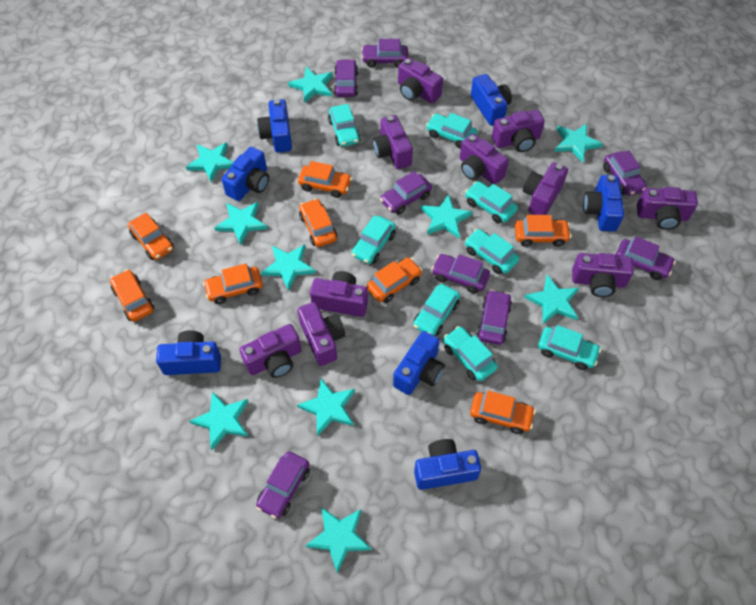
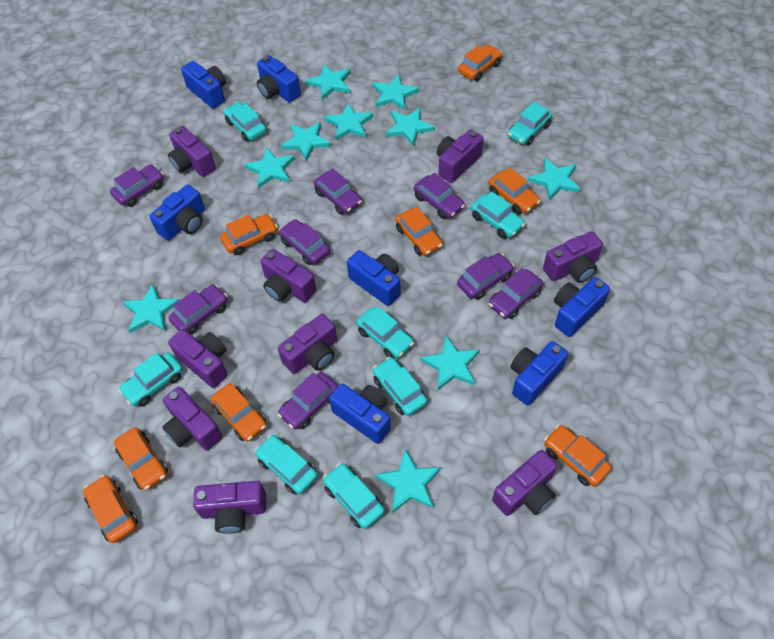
purple camera: [239,324,301,378] [298,302,345,366] [310,271,368,317] [373,115,413,169] [398,58,443,103] [460,134,509,184] [492,110,545,152] [523,162,568,215] [572,253,634,297] [637,187,698,230] = 10 -> [162,387,223,451] [168,126,216,177] [168,329,228,388] [193,481,266,534] [260,249,317,303] [278,314,337,374] [437,129,484,183] [492,450,557,516] [543,231,603,283] = 9

